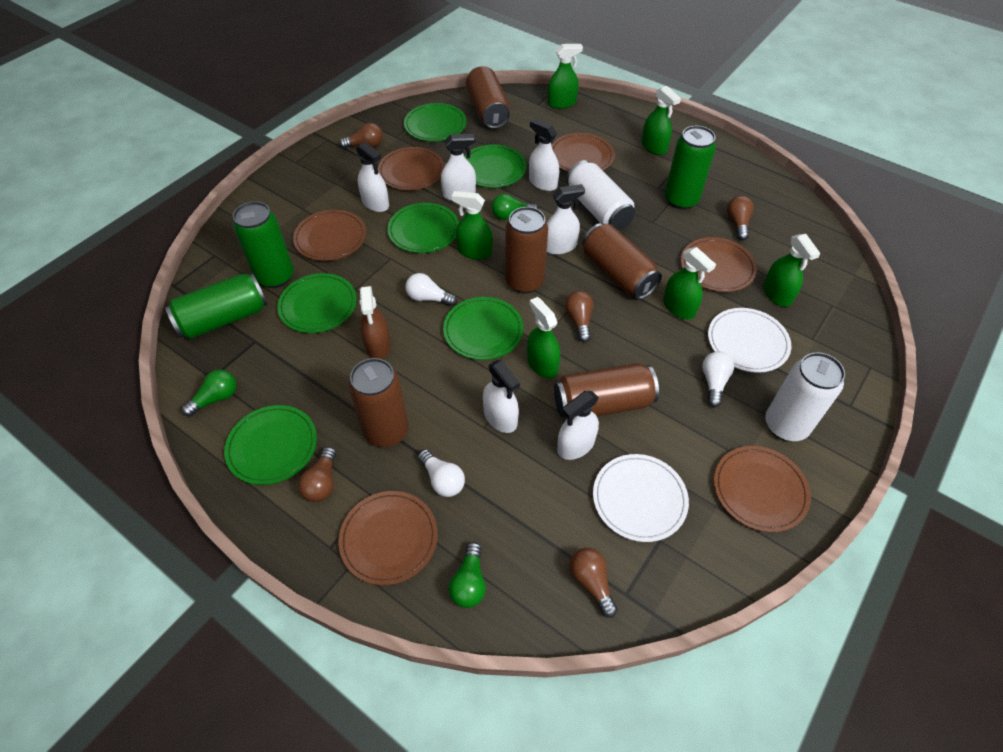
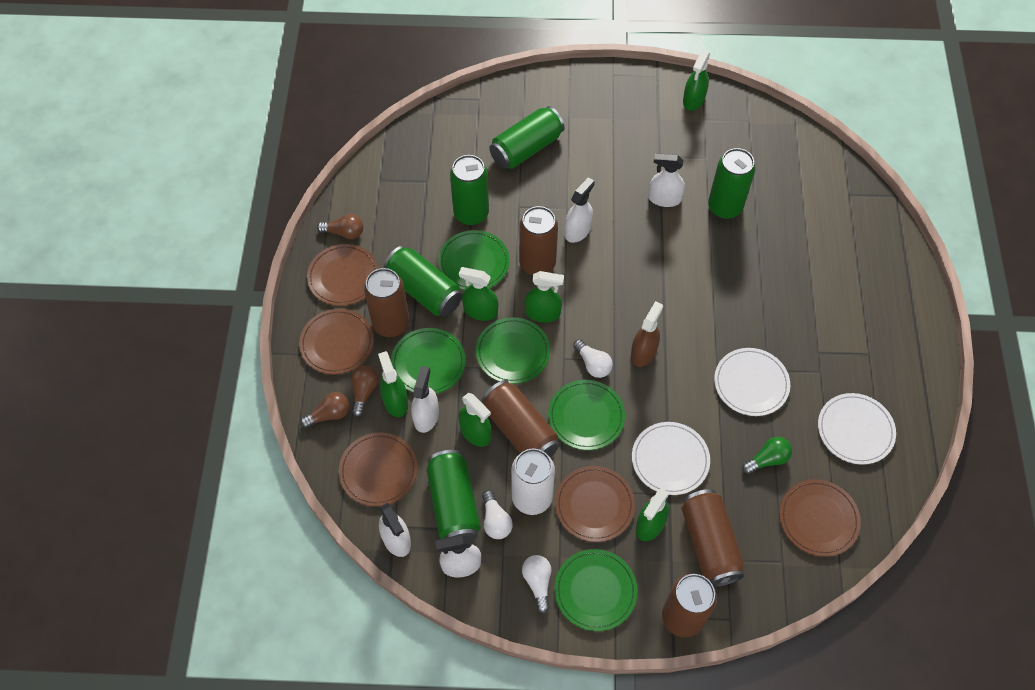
brown light bulb: [298,447,336,502] [340,123,383,149] [565,291,593,342] [570,548,618,618] [727,196,754,240] = 5 -> [300,392,349,428] [317,214,363,239] [351,365,378,417] = 3
brown plate: [293,210,366,261] [338,491,438,585] [378,147,444,190] [551,133,615,172] [681,237,757,292] [714,446,811,532] = 6 -> [299,309,374,374] [307,244,379,306] [339,433,418,507] [555,466,635,542] [779,479,861,557] = 5
green can: [165,273,268,339] [233,201,294,288] [665,126,716,210] = 3 -> [384,246,462,317] [426,450,481,541] [450,155,489,225] [489,106,565,169] [708,148,755,219] = 5
green light bulb: [182,370,236,416] [448,542,486,608] [491,194,539,220] = 3 -> [742,437,792,474] = 1
green plate: [224,405,317,485] [277,273,357,333] [387,203,459,253] [404,103,466,142] [443,297,524,360] [464,144,527,188] = 6 -> [391,328,466,394] [438,230,510,290] [476,317,550,384] [548,380,625,450] [554,549,638,631] = 5
white can: [566,160,635,230] [765,352,845,441] = 2 -> [511,449,555,515] = 1
white plate: [593,454,689,542] [708,308,791,373] = 2 -> [632,422,710,495] [714,348,790,416] [818,393,896,465] = 3
white spray bottle: [356,142,389,212] [441,134,476,201] [483,360,520,433] [529,119,559,191] [547,184,585,255] [557,391,599,460] = 6 -> [379,503,411,557] [411,366,439,433] [435,535,481,577] [565,177,595,243] [648,153,685,207] = 5

